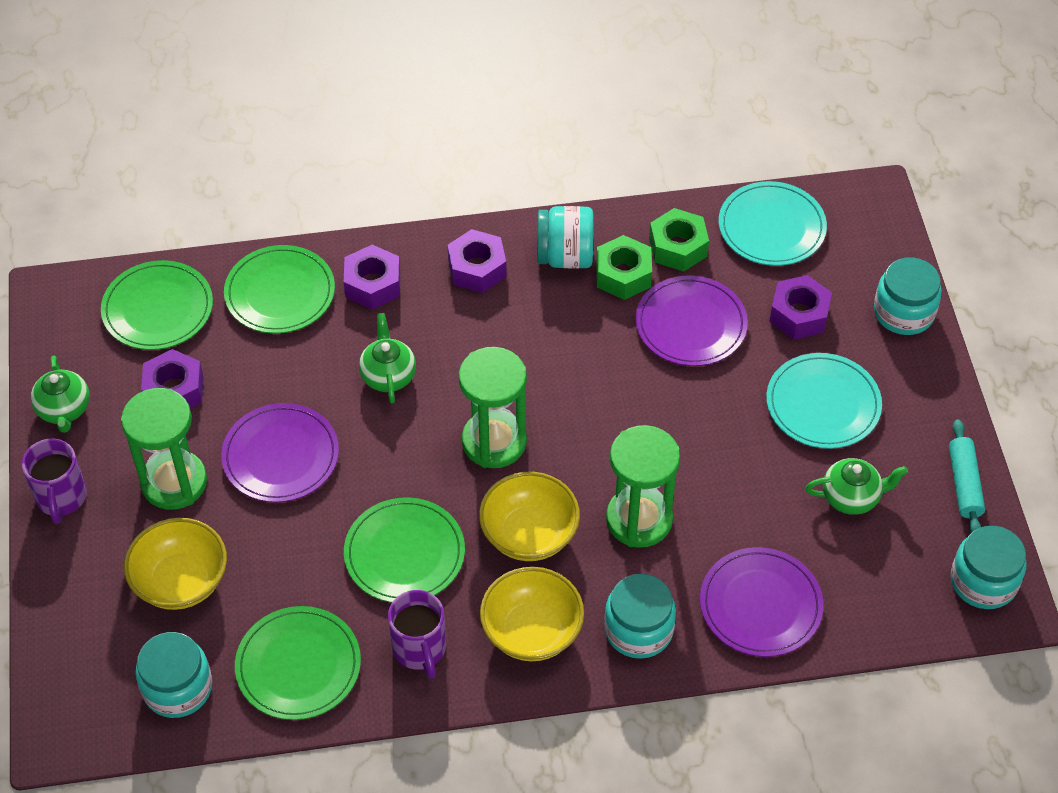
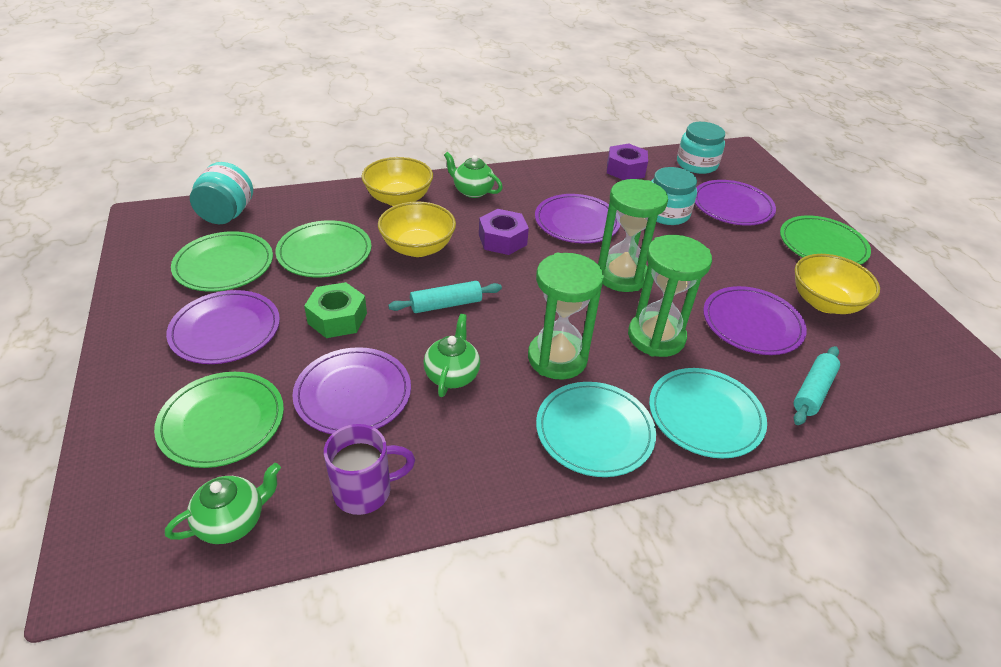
green nut: [596,235,652,300] [649,208,709,272] = 2 -> [304,282,367,338] = 1
purple mug: [22,439,87,524] [388,590,446,679] = 2 -> [324,424,415,515] = 1
purple nut: [141,349,204,409] [344,245,400,310] [448,229,507,293] [769,275,832,340] = 4 -> [479,209,529,255] [607,143,648,180] = 2
purple plate: [221,403,339,502] [636,276,748,366] [700,547,823,657] = 3 -> [166,290,280,364] [292,347,411,434] [535,194,620,243] [695,180,776,226] [703,286,807,355] = 5
turquoise jar: [135,632,212,718] [537,206,593,269] [604,574,676,659] [874,257,942,335] [951,526,1027,609] = 5 -> [190,162,253,224] [651,167,697,225] [677,122,725,174] = 3
turquoise rolling pin: [949,419,985,533] = 1 -> [388,281,502,313] [794,346,840,425] = 2

